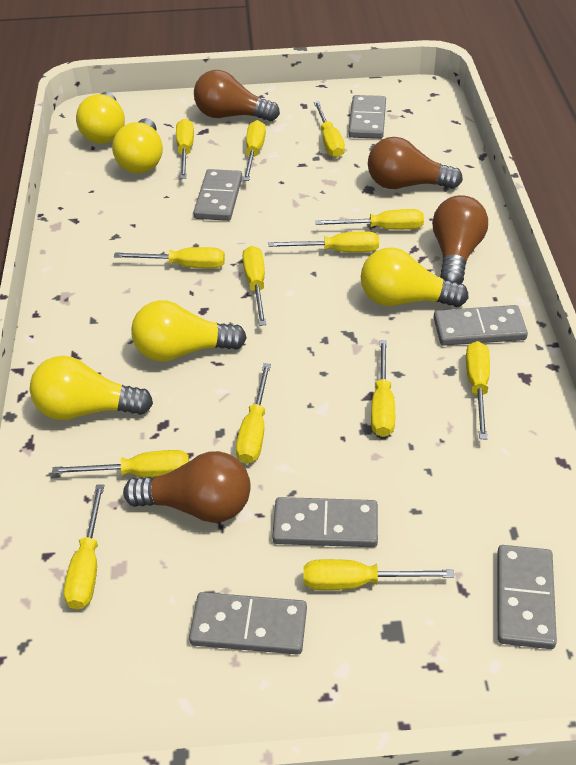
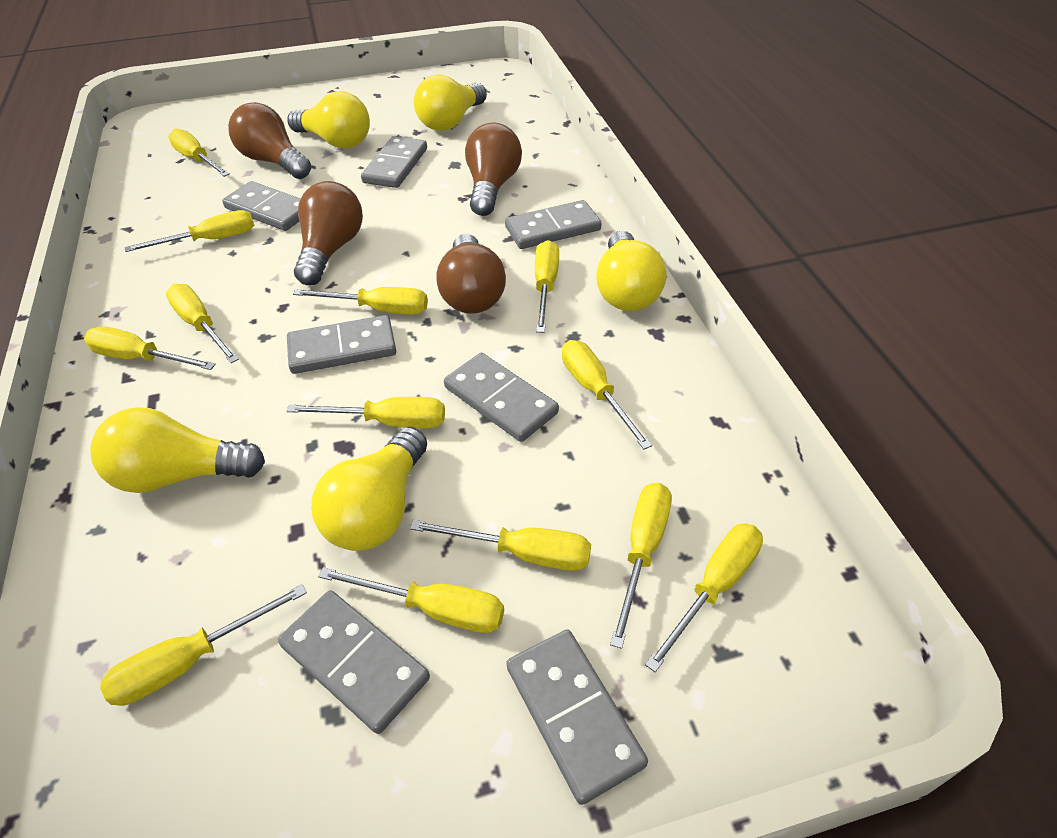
grey domino: [189,592,307,655] [193,169,242,221] [272,497,378,547] [348,95,386,139] [434,305,528,346] [497,545,557,649] = 6 -> [222,181,301,231] [278,590,430,734] [287,315,396,374] [361,136,427,188] [444,353,559,442] [505,200,602,249] [506,629,648,805] = 7

